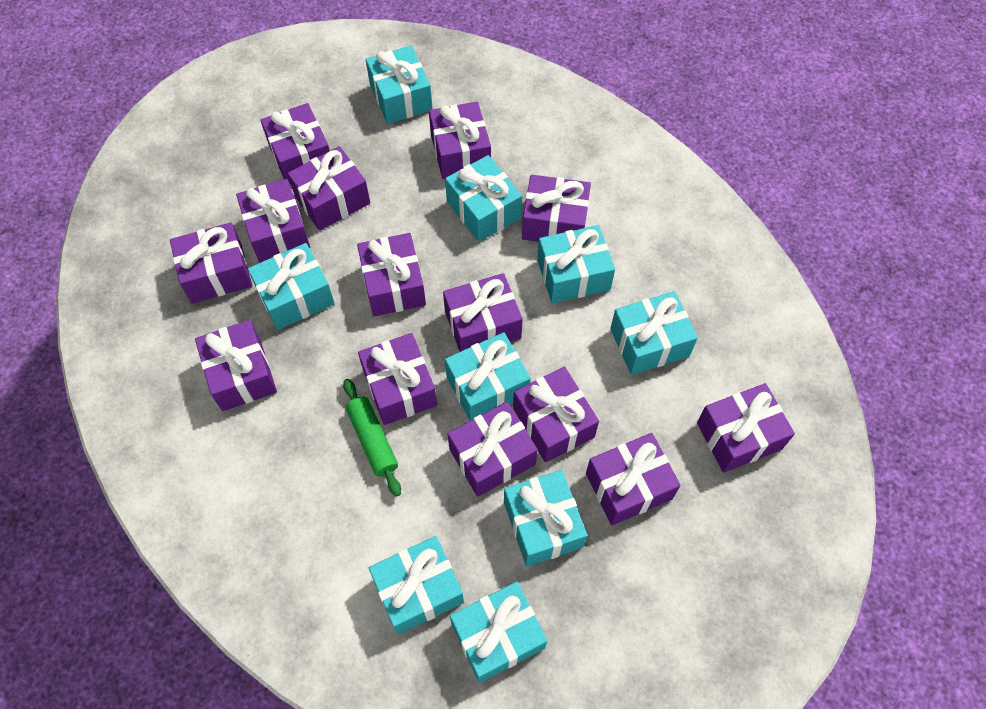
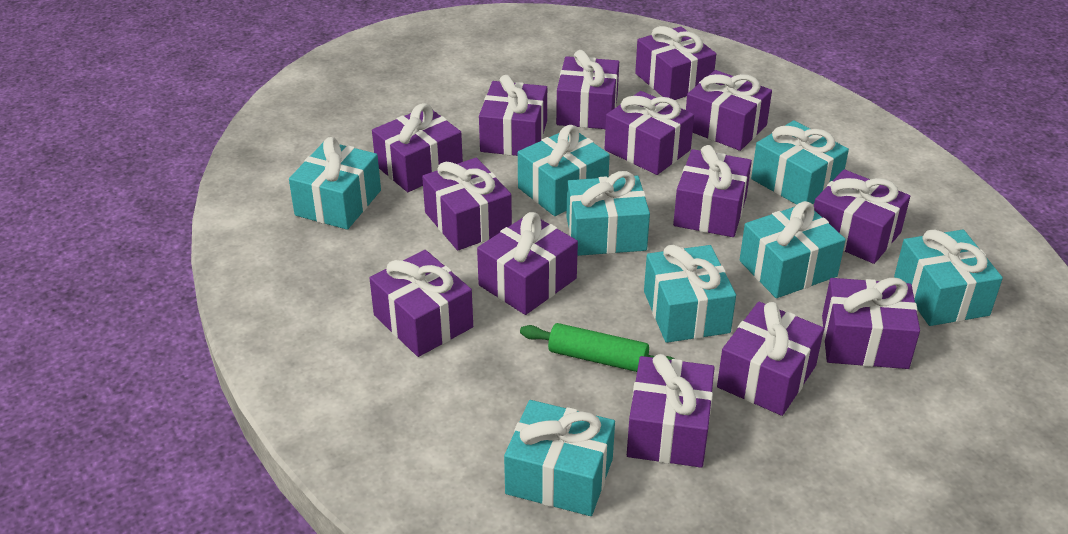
turquoise gift: [248,243,335,330] [366,45,433,124] [369,536,464,635] [445,155,522,242] [445,332,531,421] [450,582,547,683] [504,470,587,566] [537,225,615,303] [610,291,698,375] = 9 -> [289,137,381,230] [504,400,615,516] [518,125,610,216] [566,171,650,256] [644,245,736,343] [740,201,846,298] [751,120,849,205] [894,230,1003,326] = 8

